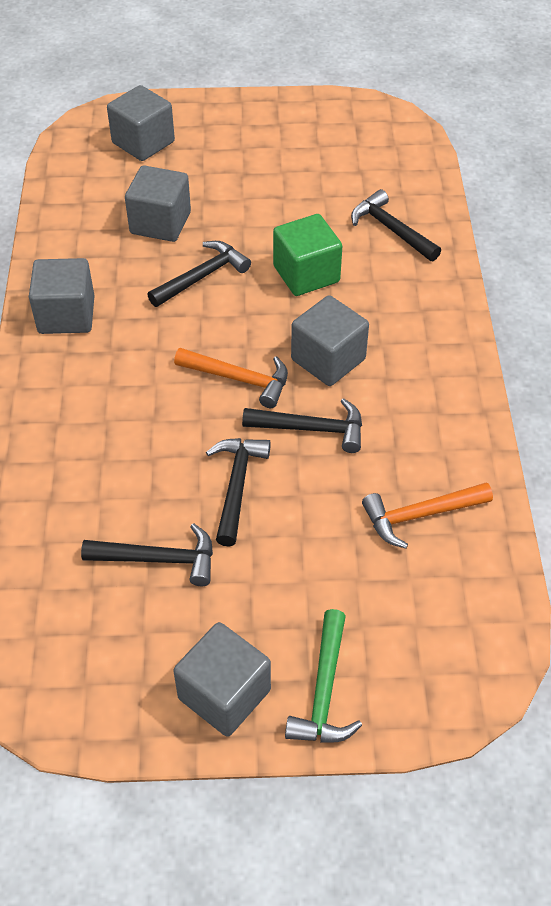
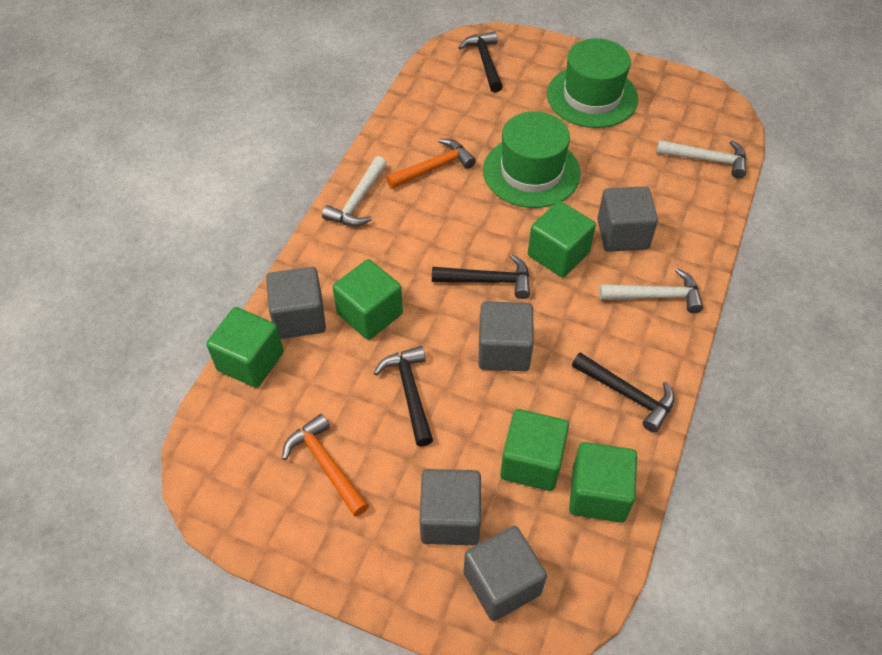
black hammer: [81,523,213,586] [147,241,251,307] [206,438,271,546] [242,398,362,453] [351,189,441,261] = 5 -> [374,346,433,446] [432,254,530,299] [458,31,503,92] [572,352,674,433] = 4
green cube: [273,214,342,296] = 1 -> [206,307,284,388] [333,259,403,340] [500,409,569,491] [528,201,596,278] [569,442,637,523] = 5
green hammer: [285,609,362,743] = 1 -> none = 0
green hat: none = 0 -> [483,111,581,208] [547,38,638,128] = 2
white hammer: none = 0 -> [322,156,387,226] [599,268,703,313] [656,140,746,178] = 3

